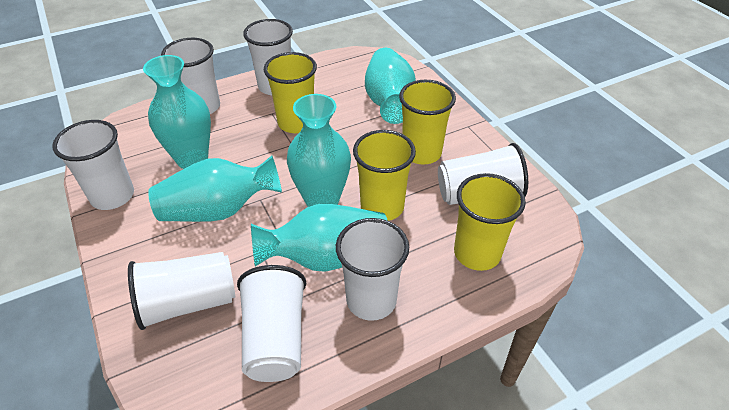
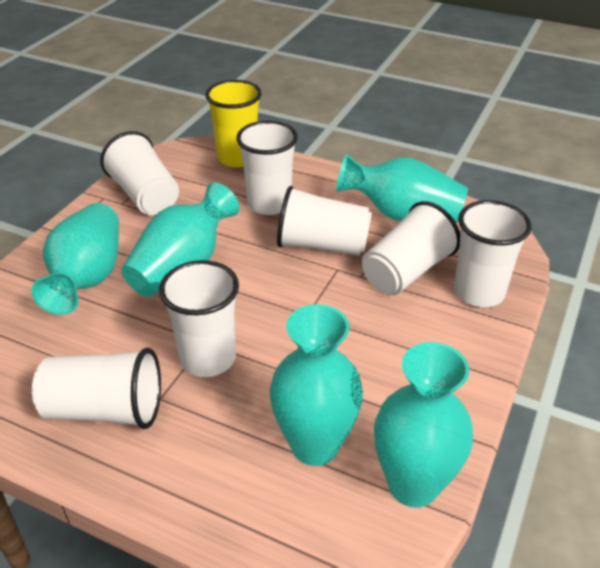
yellow cup: [264,52,317,133] [353,130,416,221] [399,80,456,165] [454,173,526,271] = 4 -> [205,80,262,168] = 1

